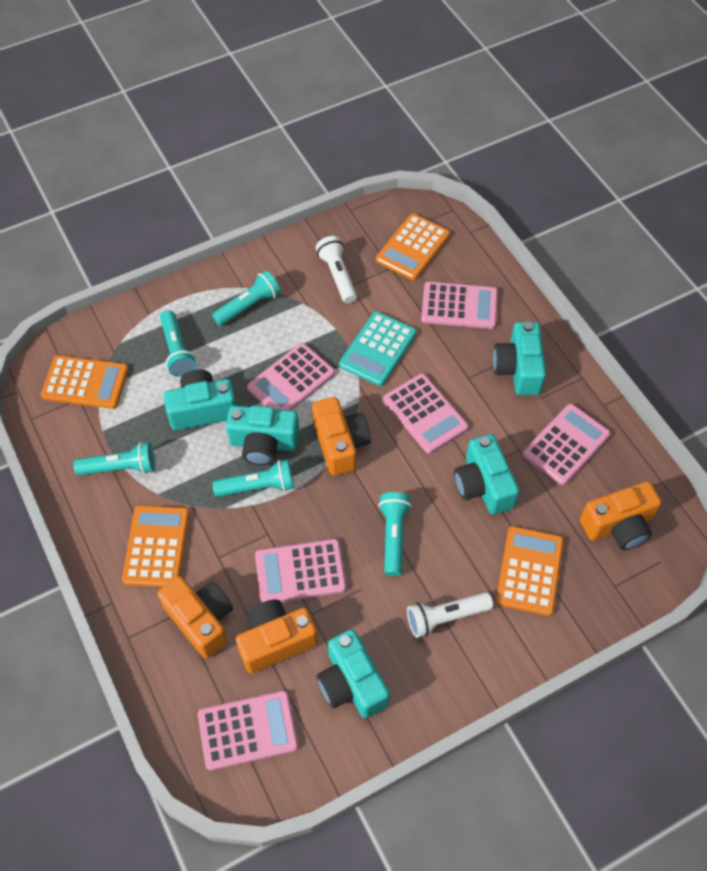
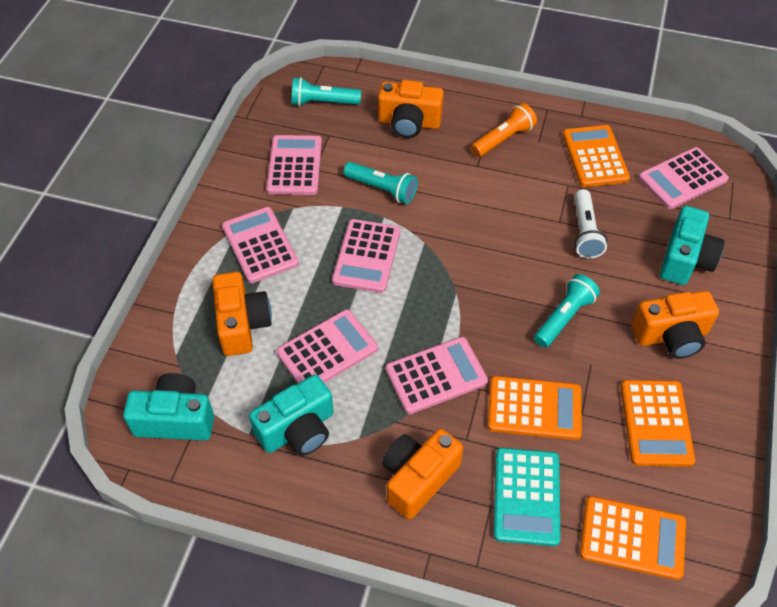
orange flashlight: none = 0 -> [471,103,537,157] = 1
turquoise camera: [163,369,236,430] [226,405,299,466] [317,629,390,718] [454,434,520,515] [493,322,546,395] = 5 -> [123,373,214,441] [249,374,334,456] [660,206,725,285] = 3
turquoise flashlight: [73,442,156,476] [160,310,196,377] [212,270,281,326] [212,459,294,497] [379,492,412,576] = 5 -> [292,77,361,106] [343,162,418,204] [534,274,600,348] = 3
white flashlight: [316,236,357,303] [407,592,493,638] = 2 -> [574,189,607,259] = 1

